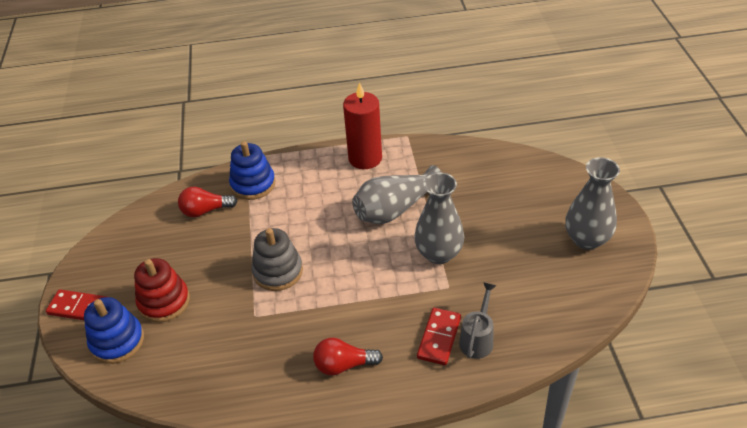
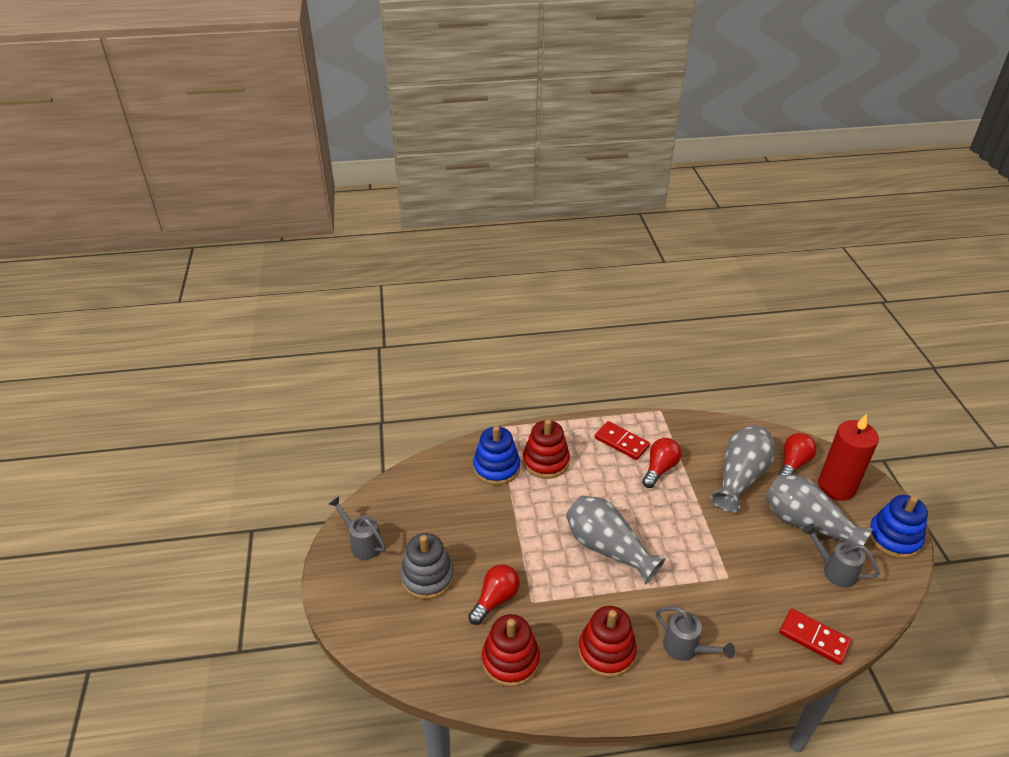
grey watering can: [459,282,497,359] = 1 -> [329,496,386,560] [656,607,735,661] [802,524,880,588] = 3
red light bulb: [178,187,237,217] [313,338,383,375] = 2 -> [468,564,520,625] [642,438,682,488] [778,433,817,475] = 3
red stacking toy: [134,258,190,322] = 1 -> [482,614,540,687] [523,419,570,479] [578,606,637,678] = 3

